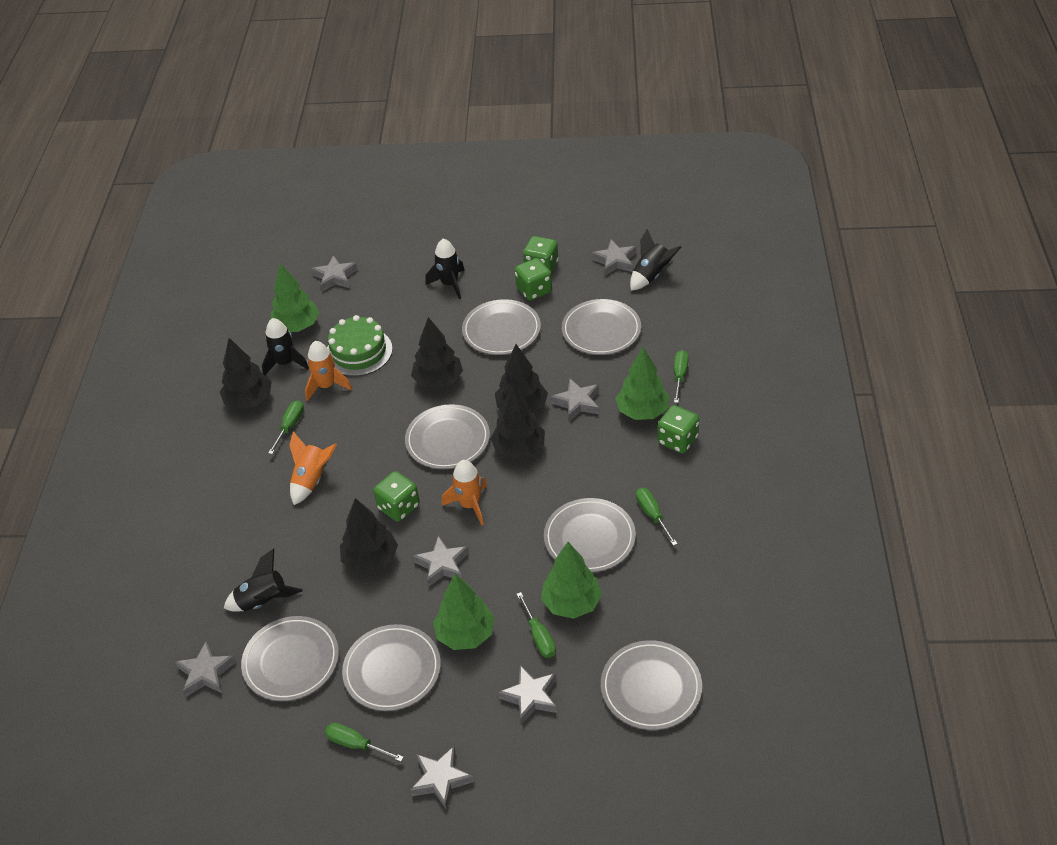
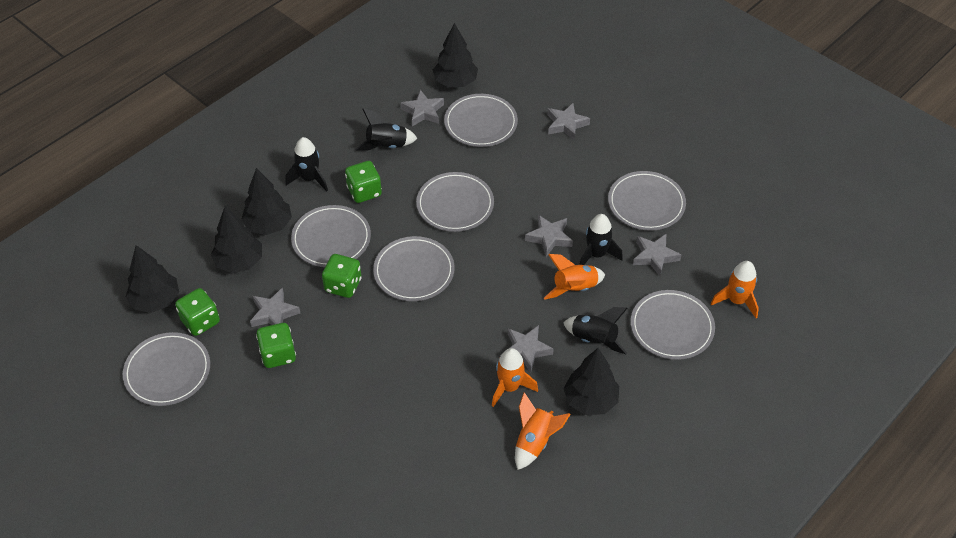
green cake: [327,315,393,376] = 1 -> none = 0
green screwdriver: [268,400,304,454] [325,723,404,762] [517,592,556,658] [636,488,678,546] [674,350,689,403] = 5 -> none = 0
green tree: [271,263,319,332] [433,574,495,650] [541,542,602,619] [616,347,669,420] = 4 -> none = 0
grey star: [175,641,236,697] [311,255,358,292] [410,746,474,810] [413,536,469,587] [498,665,557,725] [551,378,599,422] [592,240,636,276] = 7 -> [250,287,300,327] [400,90,444,126] [508,325,554,373] [525,215,573,257] [547,103,590,141] [633,234,682,276] = 6
orange rocket: [289,431,337,505] [305,341,352,401] [442,460,487,526] = 3 -> [492,348,538,407] [515,392,571,470] [544,254,605,300] [711,261,759,318] = 4

